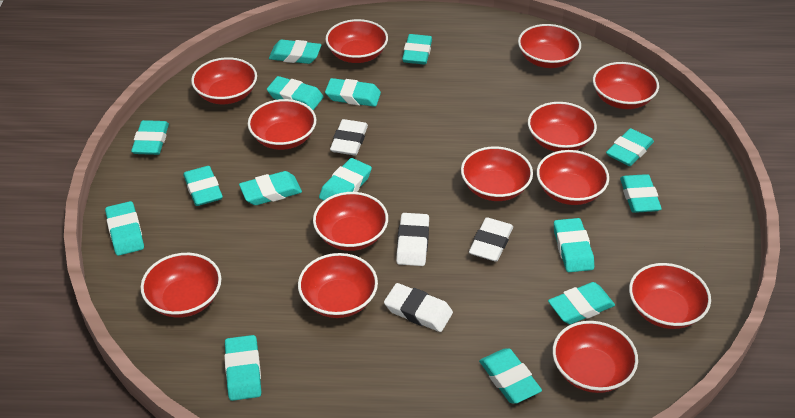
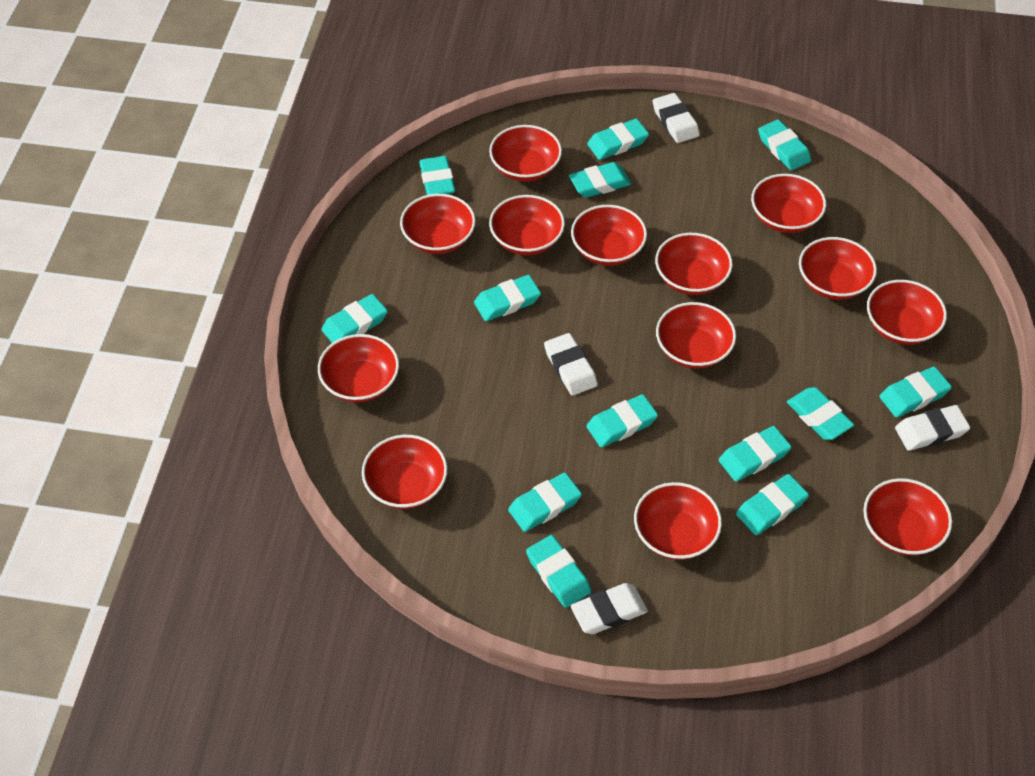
turquoise eraser: [105,201,144,256] [131,120,169,155] [183,166,223,206] [224,335,261,401] [239,171,302,205] [267,76,324,110] [269,40,321,64] [319,158,372,201] [325,78,381,107] [402,34,432,65] [479,348,542,404] [548,282,615,324] [554,218,594,272] [606,128,654,166] [620,174,662,213] = 15 -> [321,294,388,343] [419,156,455,195] [474,275,541,321] [508,473,582,532] [526,535,591,608] [569,162,631,197] [586,394,658,447] [587,119,649,160] [719,426,791,482] [736,474,809,535] [758,120,811,171] [787,387,854,440] [879,367,952,417] = 13

